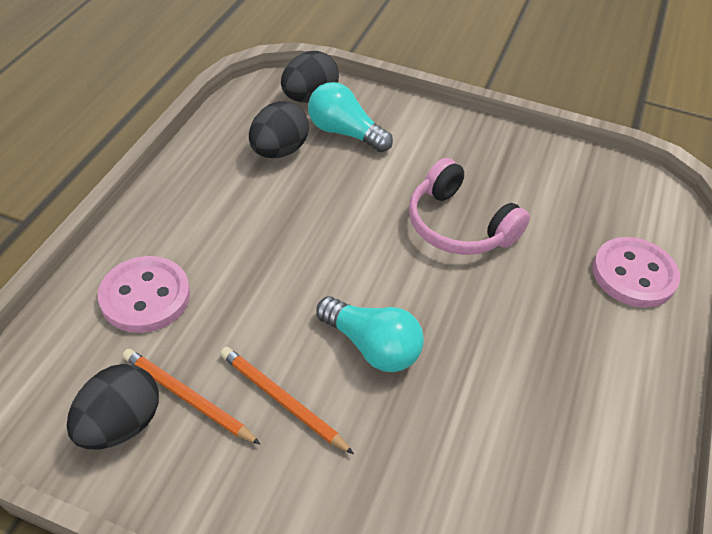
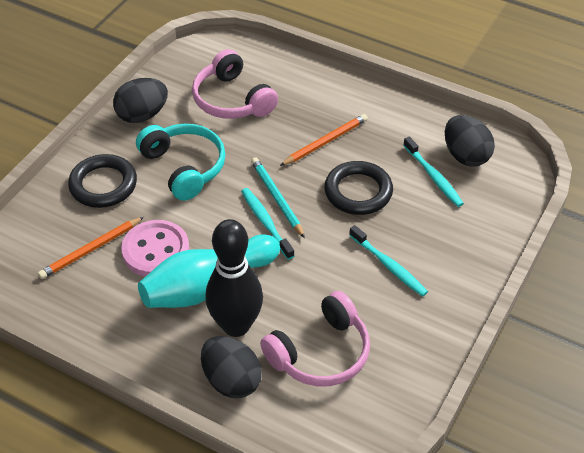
black bowling pin: none = 0 -> [205,219,263,337] = 1
black ring: none = 0 -> [68,154,137,208] [324,161,393,215] = 2
pink button: [98,256,190,333] [593,237,680,308] = 2 -> [121,220,190,277] = 1
pink headphones: [409,158,530,255] = 1 -> [192,49,278,119] [260,291,370,386] = 2
turquoise bowling pin: none = 0 -> [138,234,280,308] = 1
turquoise headphones: none = 0 -> [136,124,225,201] = 1
turquoise light bulb: [308,82,393,152] [316,296,424,372] = 2 -> none = 0
turquoise pencil: none = 0 -> [251,157,305,238] = 1
turquoise toothbrush: none = 0 -> [241,188,294,260] [349,225,428,297] [403,136,464,207] = 3

